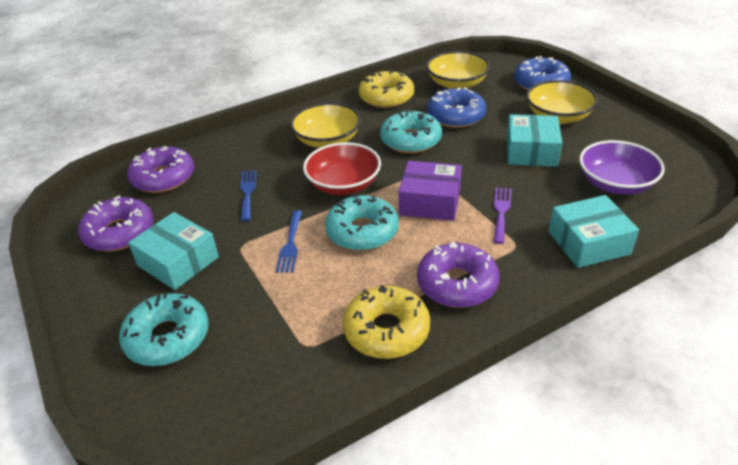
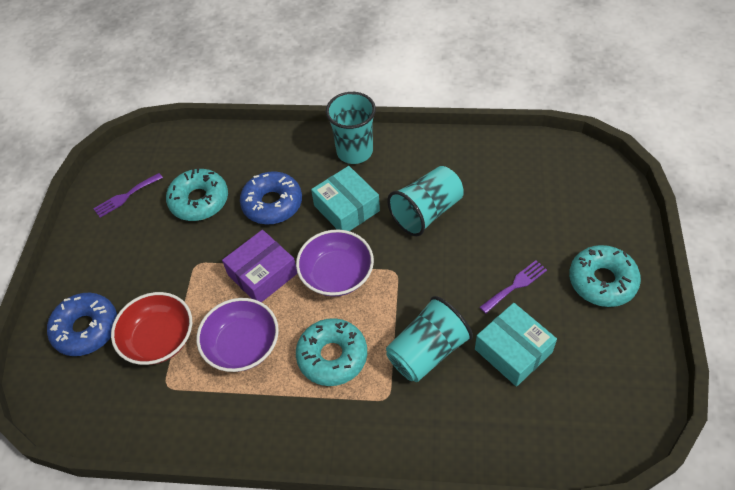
blue fork: [240,170,257,221] [275,211,302,273] = 2 -> none = 0
purple bowl: [579,140,665,195] = 1 -> [197,298,279,372] [296,230,374,297] = 2
purple donut: [78,196,154,251] [127,146,194,193] [417,242,499,308] = 3 -> none = 0
purple fork: [493,187,512,244] = 1 -> [93,173,163,218] [479,260,547,314] = 2
turquoise box: [128,212,219,290] [507,114,562,166] [549,195,639,268] = 3 -> [311,166,380,231] [475,303,557,387] = 2
turquoise cup: none = 0 -> [326,92,376,164] [386,296,473,382] [387,166,464,236] = 3
yellow bowl: [290,103,361,148] [426,51,490,89] [526,80,598,124] = 3 -> none = 0
yellow donut: [343,285,430,359] [359,70,414,108] = 2 -> none = 0

